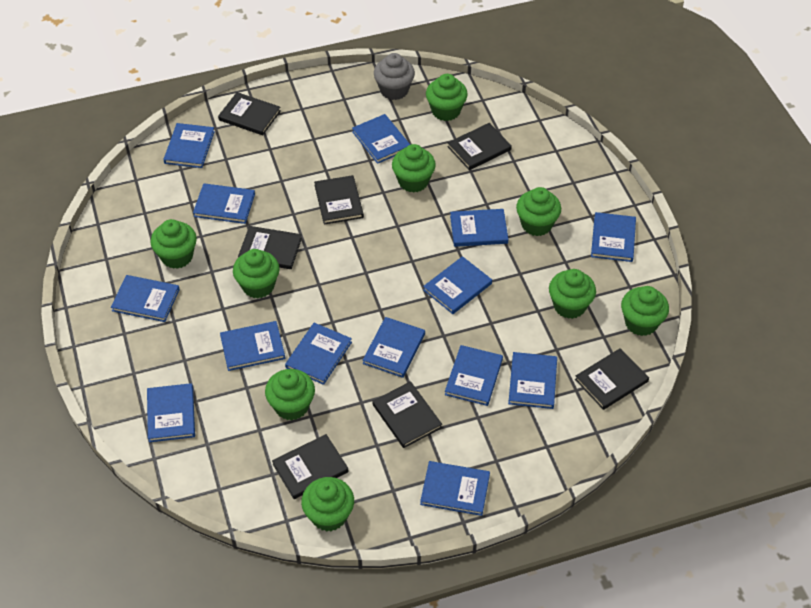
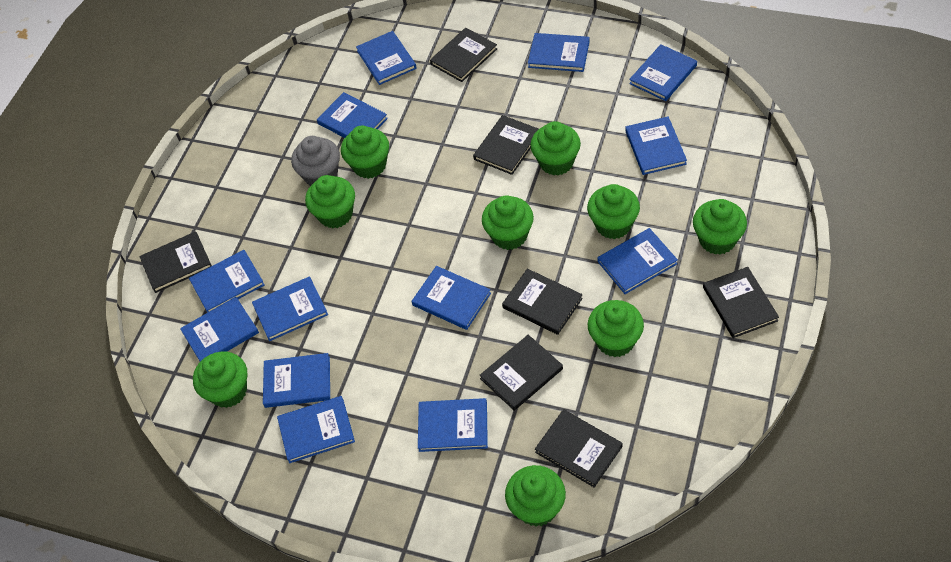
blue book: [111,275,180,322] [147,383,195,442] [163,123,215,168] [193,183,255,224] [220,321,285,371] [285,323,352,385] [352,114,410,164] [363,317,425,378] [420,461,490,516] [423,256,492,314] [445,345,503,406] [450,209,508,247] [508,352,557,409] [591,212,636,262] = 14 -> [180,297,259,361] [189,250,265,313] [252,276,328,341] [263,353,330,408] [277,396,355,463] [317,92,388,138] [356,31,417,85] [412,266,491,330] [418,398,488,452] [528,33,590,72] [597,228,678,294] [625,116,687,175] [629,44,697,101] = 13

